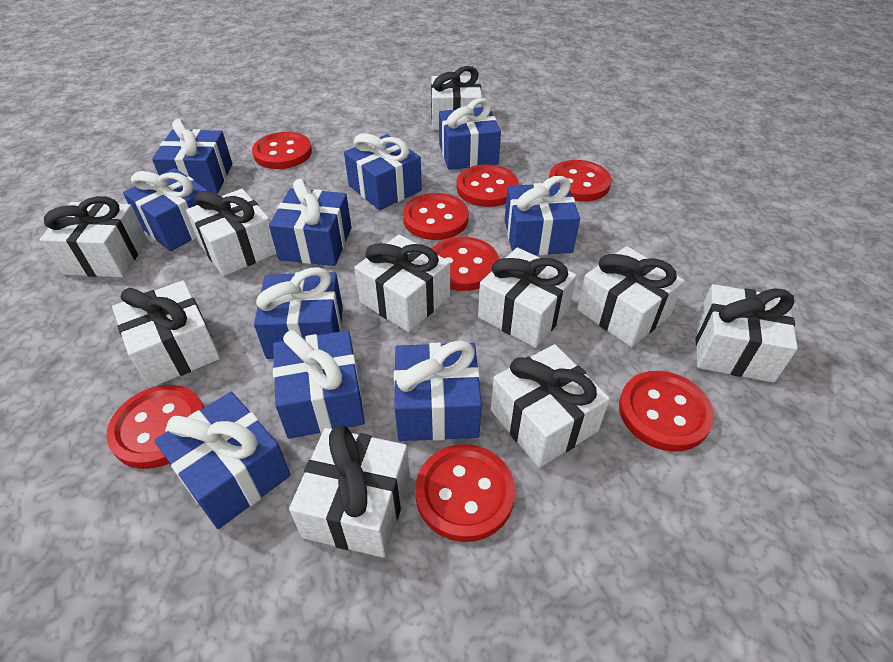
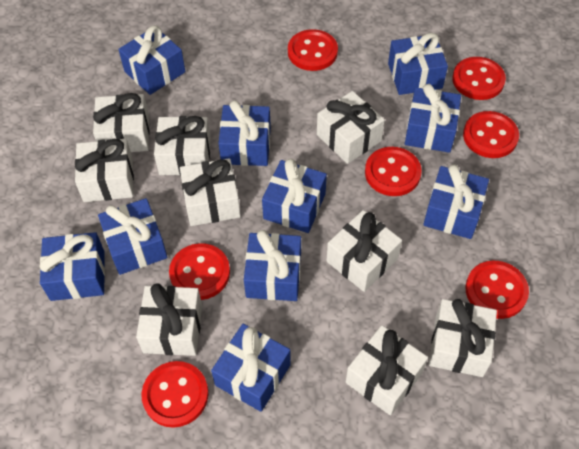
red button: [106,385,204,469] [252,132,312,169] [403,193,469,240] [415,444,515,542] [432,237,499,291] [457,164,519,207] [549,160,611,201] [619,371,714,452] = 8 -> [142,361,209,428] [169,243,230,300] [288,29,338,71] [365,147,422,196] [452,57,506,100] [463,111,519,158] [465,261,529,319] = 7
white gift: [39,196,147,277] [112,280,220,388] [186,189,277,276] [289,425,410,558] [354,234,450,332] [431,66,482,130] [478,247,577,348] [491,344,610,468] [577,246,685,347] [696,284,798,383] = 10 -> [75,139,134,202] [93,93,150,152] [136,284,202,356] [154,116,211,176] [180,158,241,226] [317,91,385,164] [326,210,402,292] [346,325,428,416] [429,299,497,377] = 9

